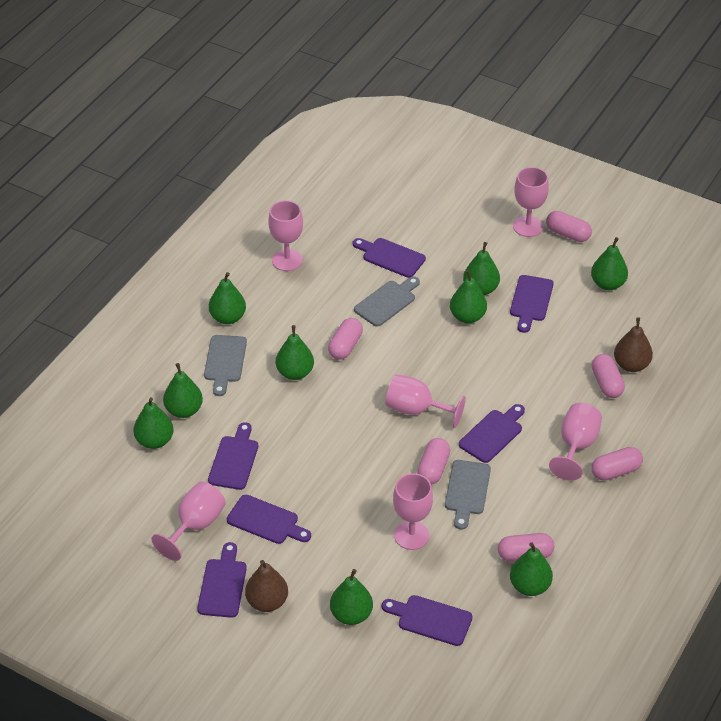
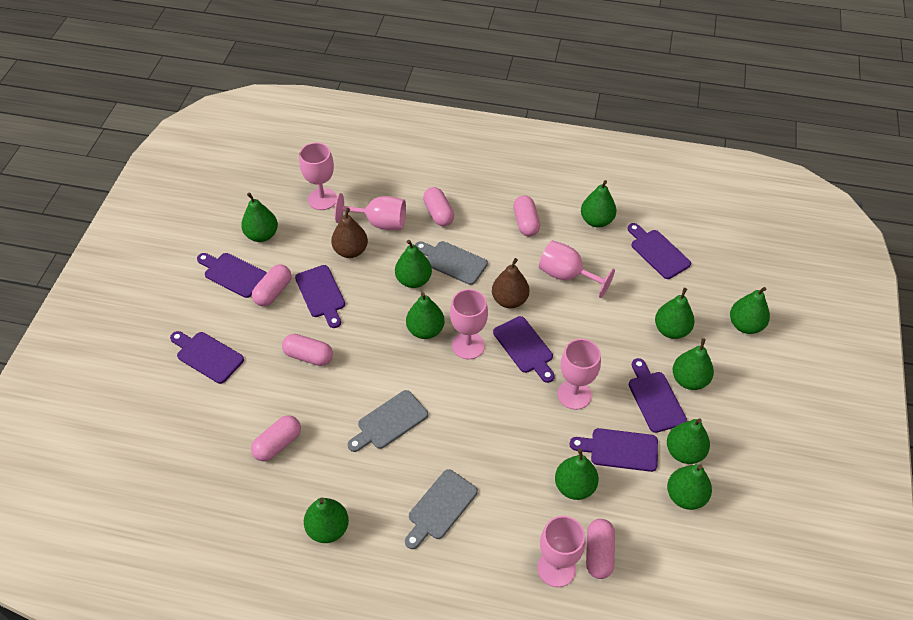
green pear: [133,397,174,449] [163,363,203,418] [209,272,246,324] [276,325,314,380] [330,569,373,625] [450,270,487,323] [463,242,500,295] [510,542,553,596] [591,237,628,290] = 9 -> [241,192,278,242] [304,498,349,543] [395,240,432,288] [406,292,445,339] [555,449,599,500] [581,180,616,228] [655,288,695,339] [667,418,710,464] [667,464,712,510] [673,338,714,390] [730,287,770,334] = 11

